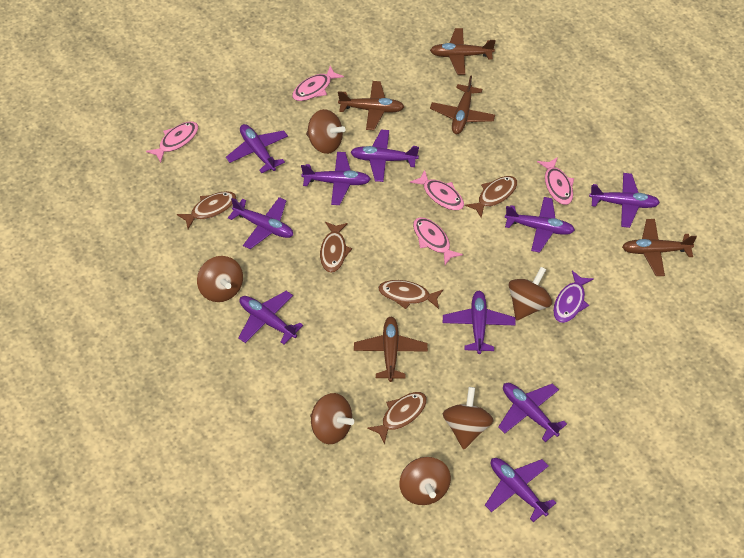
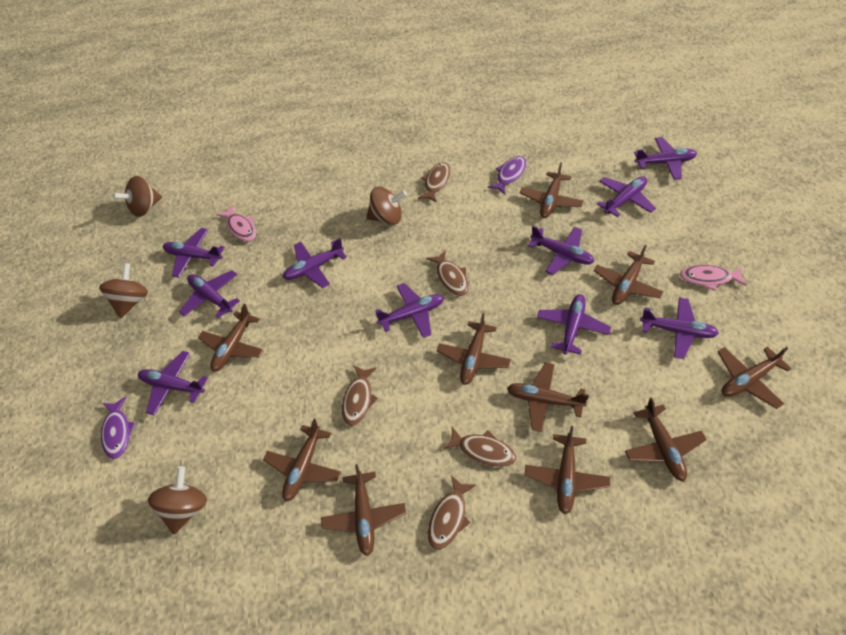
brown plane: [338,81,404,130] [354,317,428,382] [430,28,496,75] [430,75,495,134] [622,219,697,276] = 5 -> [198,304,264,371] [263,419,341,502] [321,464,406,556] [437,313,511,385] [507,363,589,432] [520,162,584,218] [525,426,610,515] [594,245,664,305] [625,398,707,481] [718,347,791,409] = 10
brown spinning top: [197,256,243,302] [306,109,346,154] [310,393,354,444] [399,457,451,505] [443,387,494,449] [508,267,552,321] = 6 -> [99,263,148,318] [113,176,162,217] [148,466,207,535] [366,186,407,225] = 4
pink fish: [146,122,198,163] [292,66,344,101] [410,170,464,210] [413,217,463,265] [537,157,574,205] = 5 -> [216,205,256,241] [680,265,747,291] = 2
purple fish: [553,271,594,323] = 1 -> [101,397,136,459] [488,156,526,194] = 2

